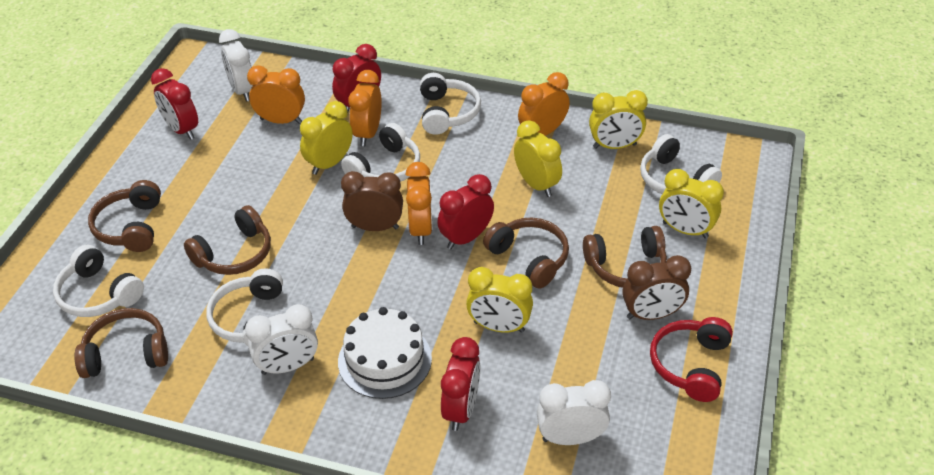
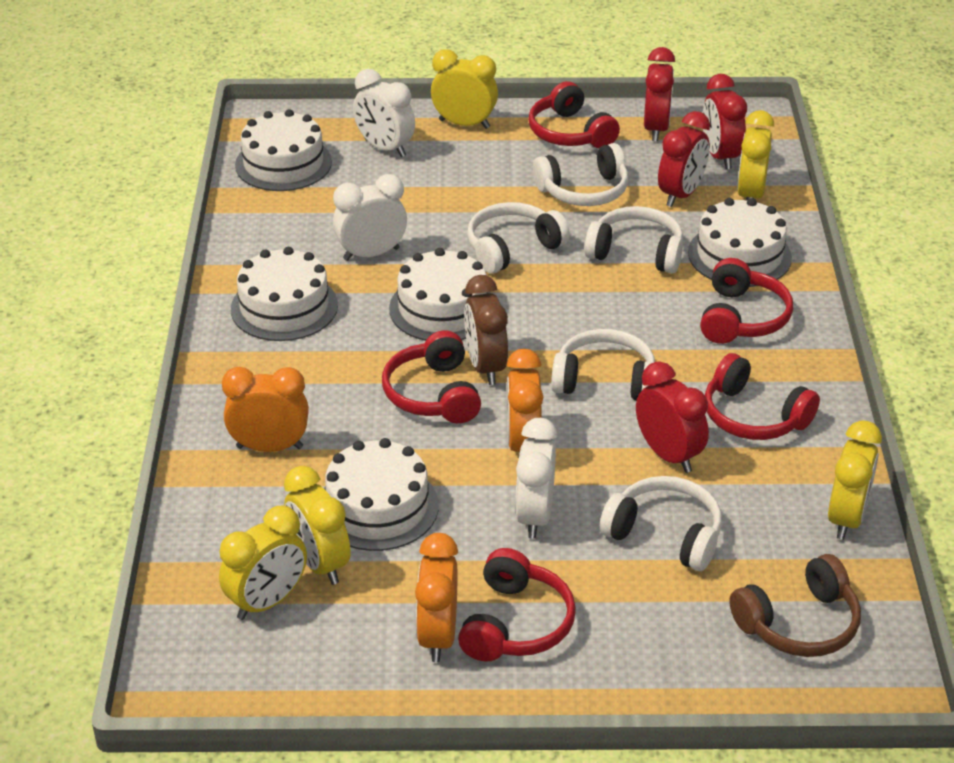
brown clock: [341,171,403,231] [622,255,691,320] = 2 -> [464,275,508,385] = 1
brown headphones: [74,308,168,378] [88,180,161,252] [184,205,271,275] [483,218,569,289] [583,226,667,288] = 5 -> [729,554,861,657] = 1
orange clock: [247,65,305,124] [348,70,382,146] [405,162,433,245] [518,72,570,136] = 4 -> [222,367,309,452] [415,533,458,662] [507,349,543,452] = 3
red headphones: [650,317,733,402] = 1 -> [382,330,481,423] [458,548,576,661] [528,81,620,148] [700,258,793,344] [705,353,820,440] = 5
white cake: [338,307,432,399] = 1 -> [231,247,338,341] [235,109,332,191] [324,438,439,551] [389,248,490,341] [688,198,792,287] = 5

